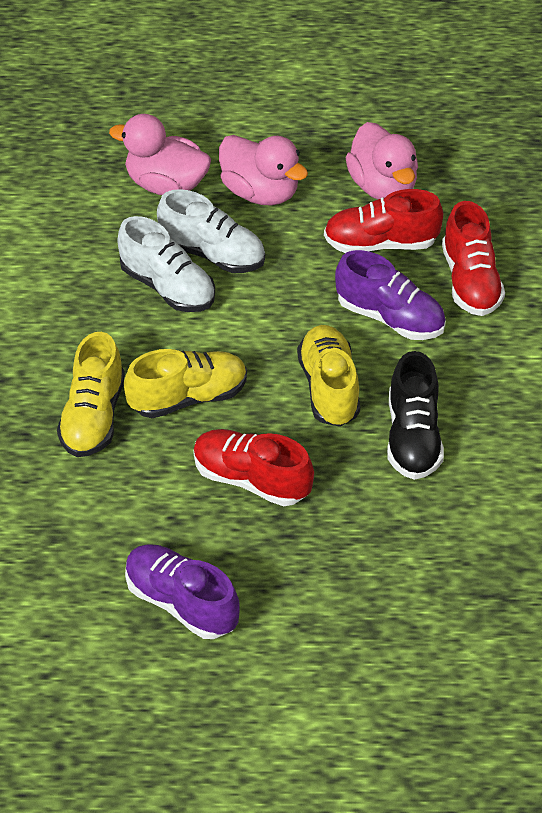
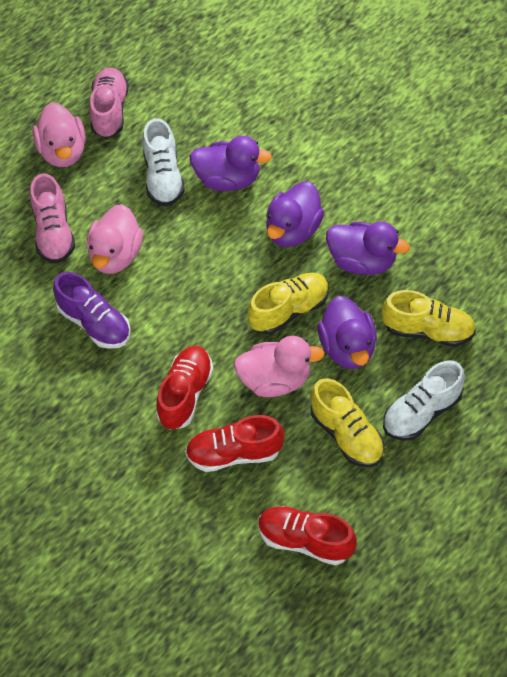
black shoe: [387,351,444,480] = 1 -> none = 0
pink shoe: none = 0 -> [30,174,75,264] [89,68,129,138] = 2
purple duck: none = 0 -> [189,136,272,191] [266,181,324,247] [318,296,377,369] [326,221,410,275] = 4
purple shoe: [125,544,240,639] [335,250,446,340] = 2 -> [53,272,131,349] = 1

